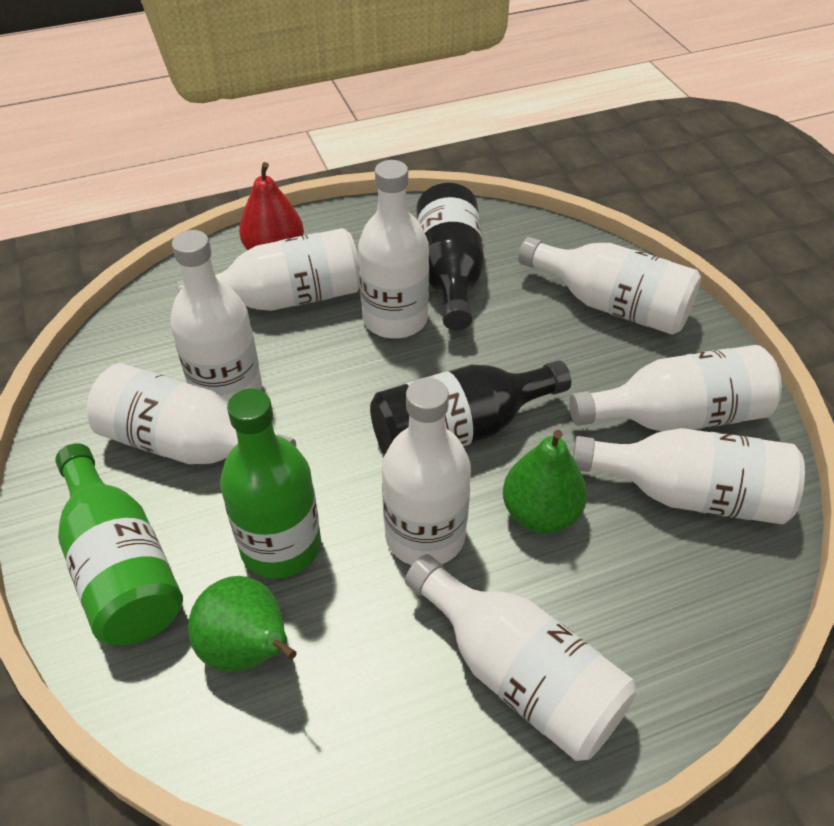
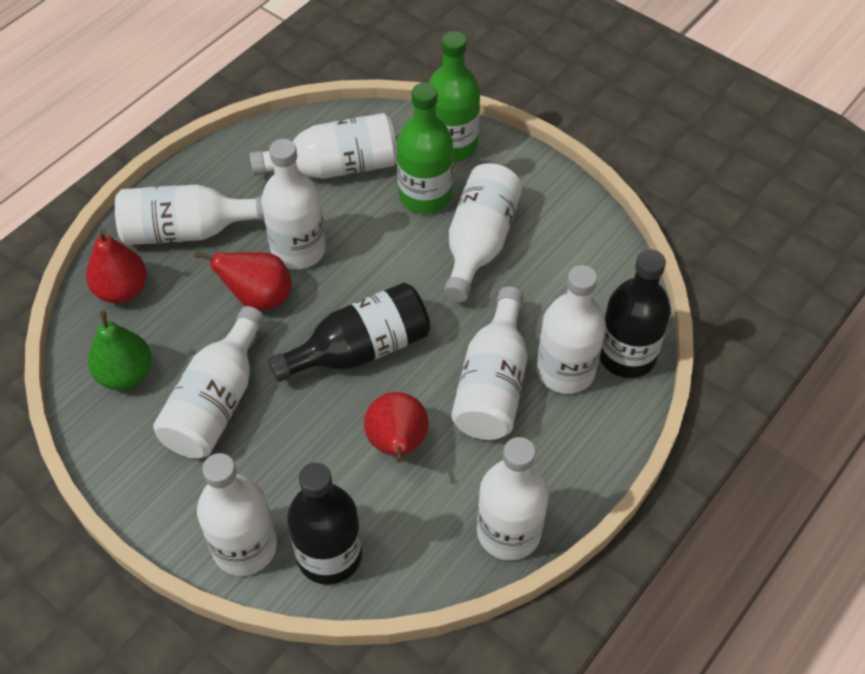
black bottle: [370,360,571,456] [417,183,484,331] = 2 -> [268,283,430,382] [287,462,362,585] [600,249,671,378] = 3
green pear: [188,576,297,672] [503,430,587,533] = 2 -> [88,310,152,390] = 1
red pear: [239,162,304,250] = 1 -> [86,229,147,303] [195,252,292,311] [364,392,428,463] = 3

